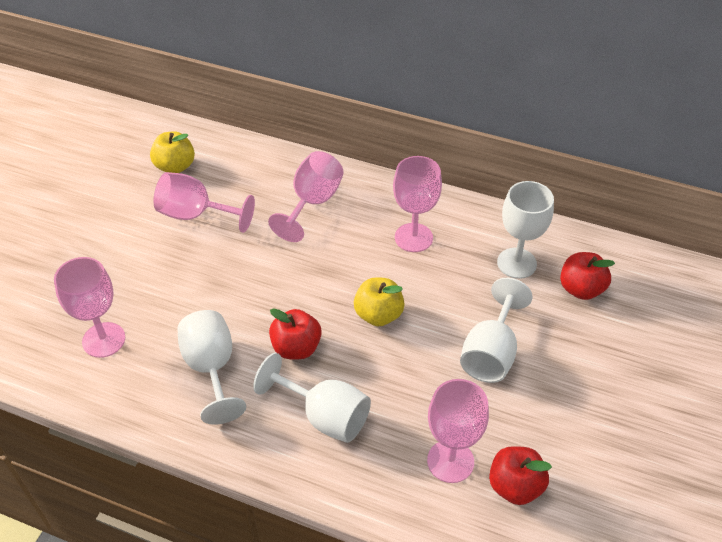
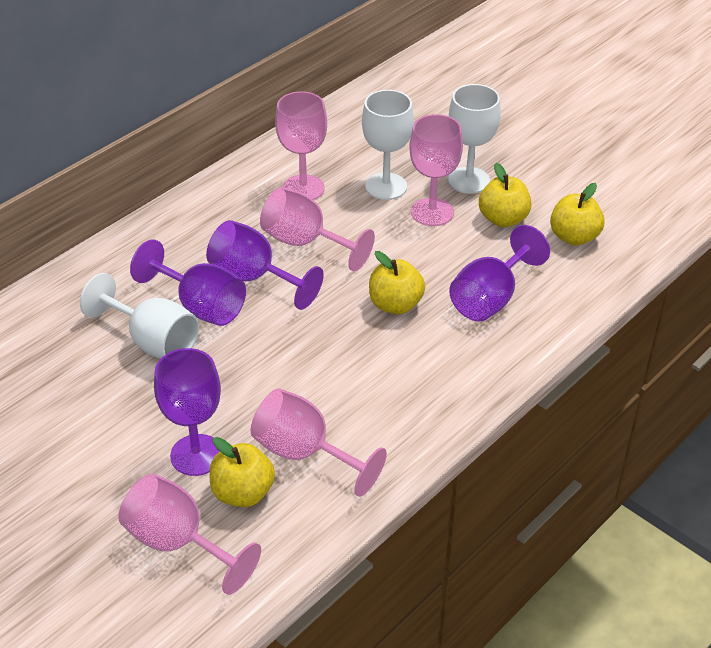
purple goblet: none = 0 -> [130,239,246,326] [154,348,221,476] [206,220,324,310] [449,225,550,322] = 4
red apple: [269,308,322,359] [489,446,552,505] [560,252,615,300] = 3 -> none = 0
white goblet: [177,310,246,425] [253,353,371,443] [460,278,533,383] [497,181,554,279] = 4 -> [80,273,199,359] [362,90,414,200] [448,84,501,194] = 3
yellow apple: [150,131,195,173] [354,277,405,326] = 2 -> [210,437,275,507] [369,251,425,314] [479,163,531,227] [550,183,605,246] = 4

